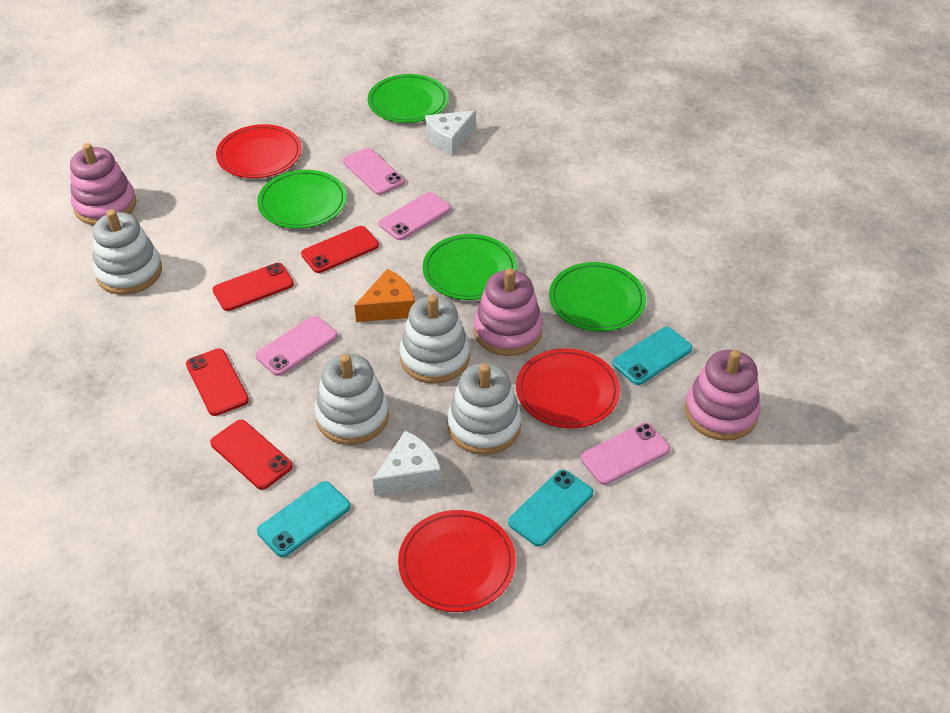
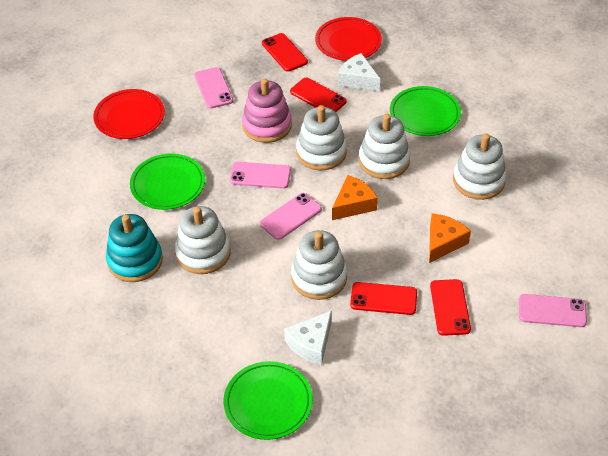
green plate: [257,170,347,229] [368,74,449,123] [423,234,517,300] [549,262,646,331] = 4 -> [130,154,205,210] [224,361,313,440] [390,86,461,136] = 3
orange cheese: [354,269,415,322] = 1 -> [332,175,378,220] [429,214,471,263] = 2
pink stacking toy: [70,143,137,225] [474,268,543,356] [685,350,761,441] = 3 -> [242,78,292,143] = 1
red plate: [216,124,302,178] [398,510,516,612] [516,348,620,428] = 3 -> [93,89,165,139] [315,17,382,61] = 2
turquoise phone: [257,481,350,557] [508,469,593,547] [612,327,692,385] = 3 -> none = 0
turquoise stacking toy: none = 0 -> [106,214,163,282] = 1
white stacking toy: [93,209,162,295] [314,354,389,445] [399,295,470,384] [447,363,521,455] = 4 -> [175,206,230,274] [291,230,347,300] [296,105,347,170] [359,114,410,179] [453,134,507,200] = 5

